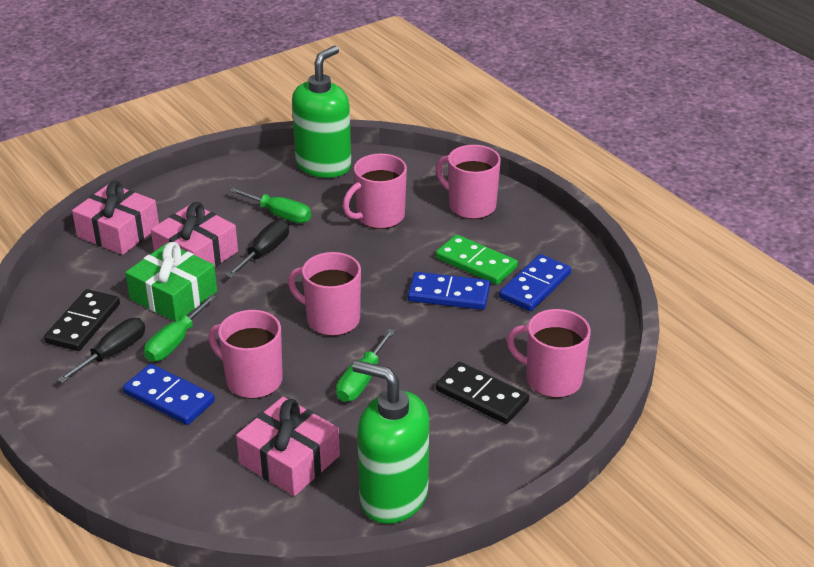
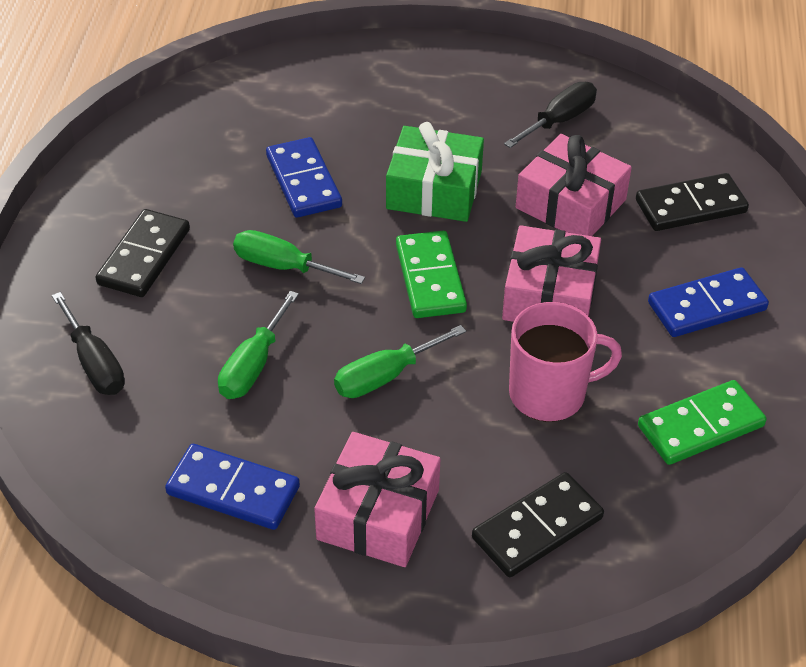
black domino: [44,289,120,351] [436,362,529,424] = 2 -> [96,209,190,297] [472,472,604,577] [636,173,749,231] = 3
green domino: [436,235,518,285] = 1 -> [396,231,467,318] [638,380,766,465] = 2
green soap dispenser: [292,46,351,178] [352,360,429,524] = 2 -> none = 0
pink mug: [208,310,283,399] [288,252,361,336] [343,154,407,229] [436,145,501,219] [507,309,591,398] = 5 -> [509,302,622,422] = 1

